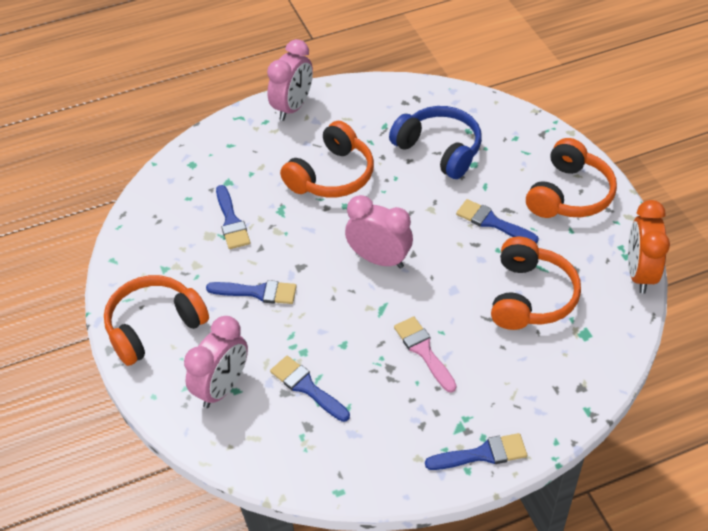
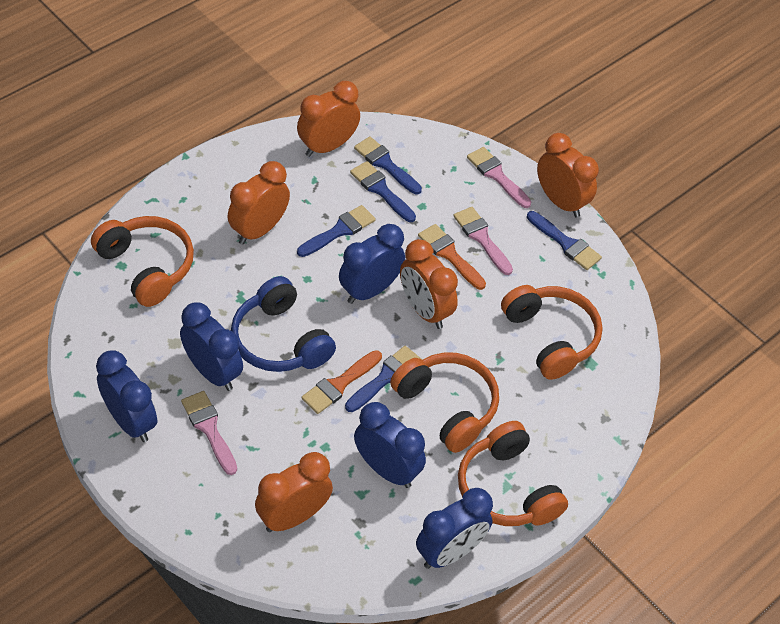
blue clock: none = 0 -> [96,351,157,442] [180,302,243,391] [339,224,405,304] [354,402,426,488] [416,488,493,569] = 5
orange brush: none = 0 -> [302,350,382,414] [418,224,486,290] = 2
orange clock: [628,200,670,294] = 1 -> [228,161,290,245] [255,452,333,532] [297,81,360,157] [400,239,458,329] [537,133,599,218] = 5
pink brush: [394,316,457,392] = 1 -> [181,391,237,475] [453,207,513,275] [467,147,531,208] = 3
pink clock: [184,316,248,408] [267,39,313,121] [345,195,413,269] = 3 -> none = 0

